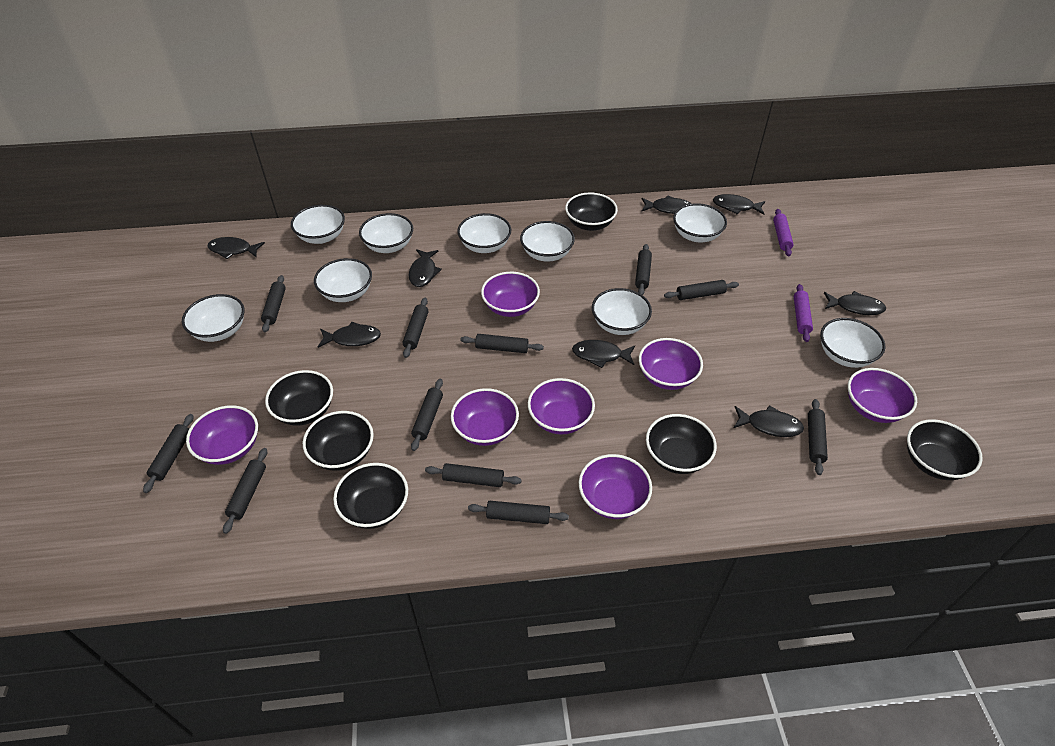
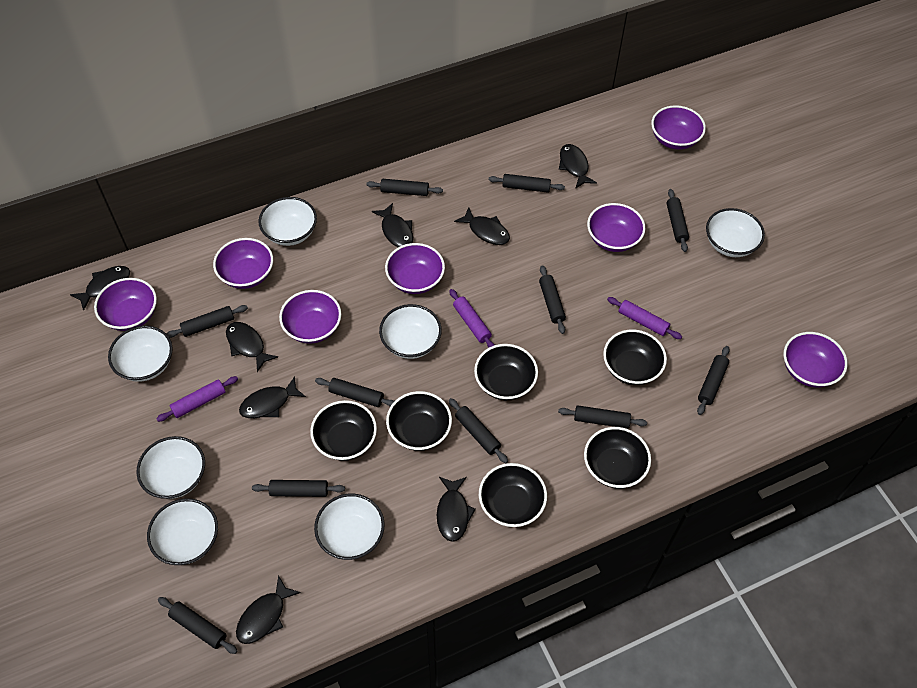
purple rolling pin: [773,209,794,256] [794,284,813,342] = 2 -> [156,376,238,422] [449,289,495,348] [607,297,682,339] = 3
white bowl: [182,294,245,342] [291,205,345,244] [314,258,372,302] [359,213,413,253] [457,213,511,253] [520,221,575,262] [592,288,652,335] [673,203,727,242] [820,318,886,368] = 9 -> [108,326,173,382] [136,436,205,499] [147,498,218,565] [258,197,317,246] [314,494,385,560] [379,304,442,359] [706,208,765,257] = 7

